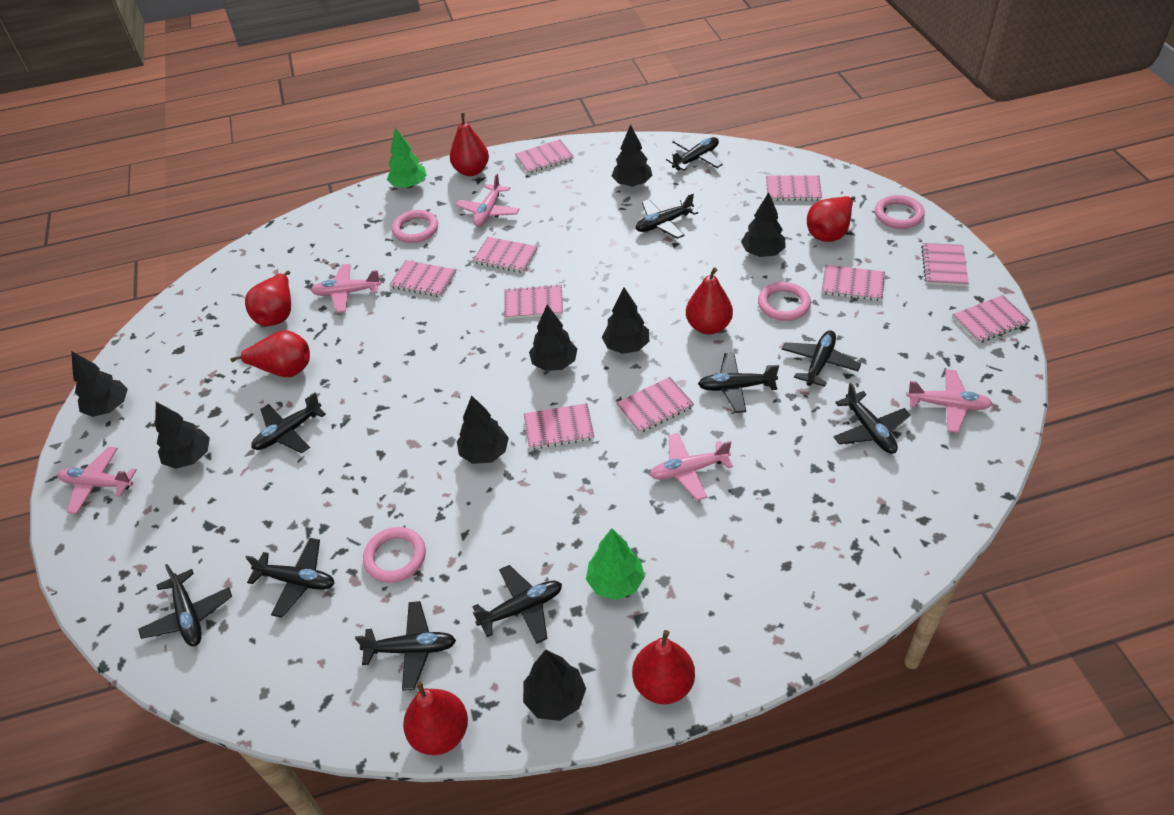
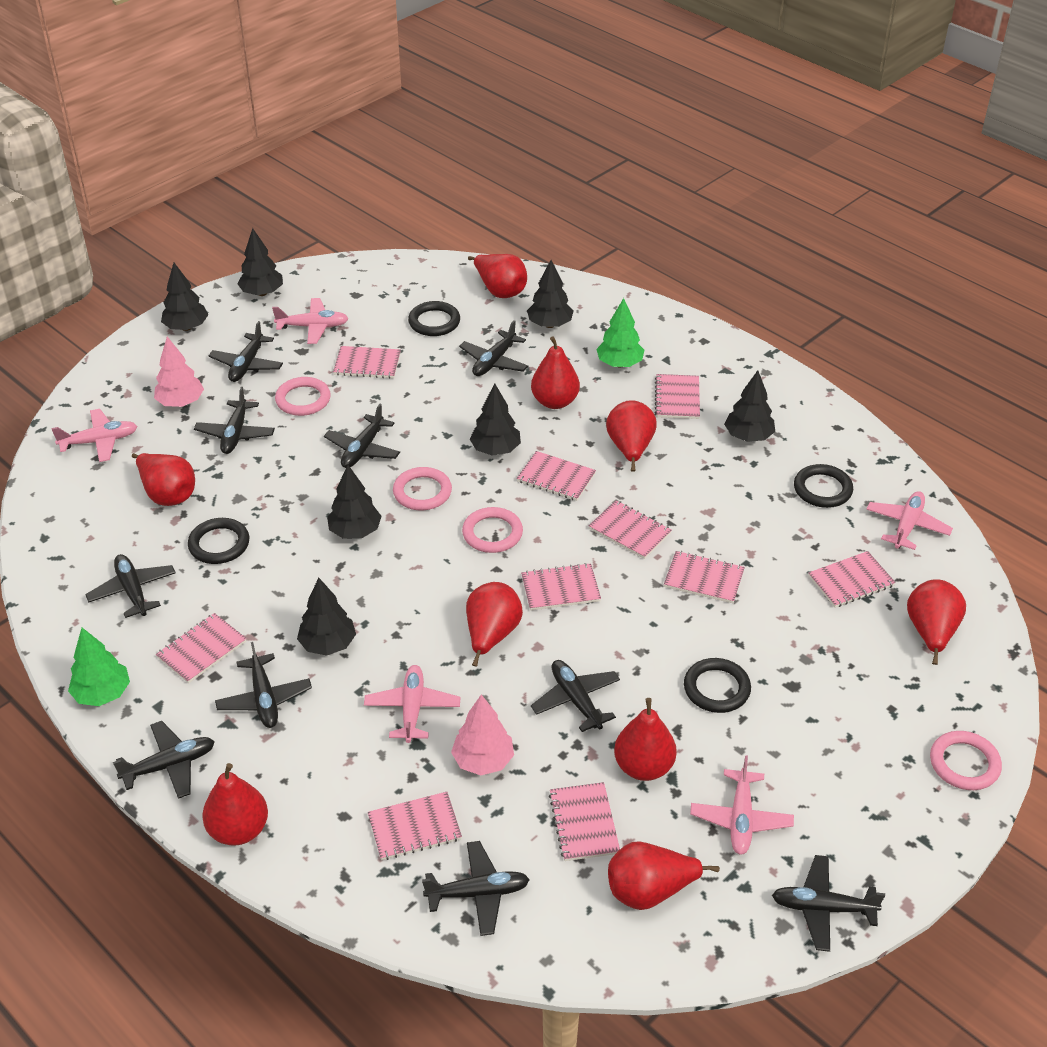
black ring: none = 0 -> [188,518,249,564] [408,301,460,336] [684,658,751,713] [794,464,853,508] = 4
black tree: [71,351,128,417] [155,402,210,469] [457,396,509,464] [523,650,586,721] [529,305,577,371] [602,287,649,354] [612,124,652,187] [741,192,786,257] = 8 -> [161,263,208,331] [237,228,283,296] [297,578,356,656] [327,465,381,539] [470,383,521,456] [527,260,573,328] [724,371,775,442] = 7
pink tree: none = 0 -> [154,337,204,407] [451,694,514,776] = 2
red pear: [230,330,310,377] [245,271,291,326] [403,681,468,755] [450,113,489,176] [632,630,695,704] [686,268,733,335] [807,196,855,242] = 7 -> [132,453,195,506] [202,763,268,846] [466,582,523,667] [468,254,527,298] [531,336,580,409] [606,400,657,472] [608,841,720,910] [614,698,677,781] [907,579,966,665] = 9

